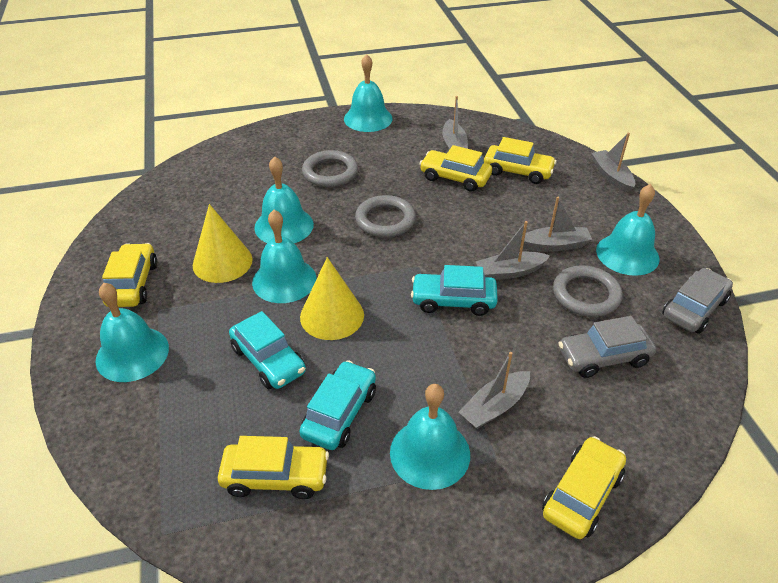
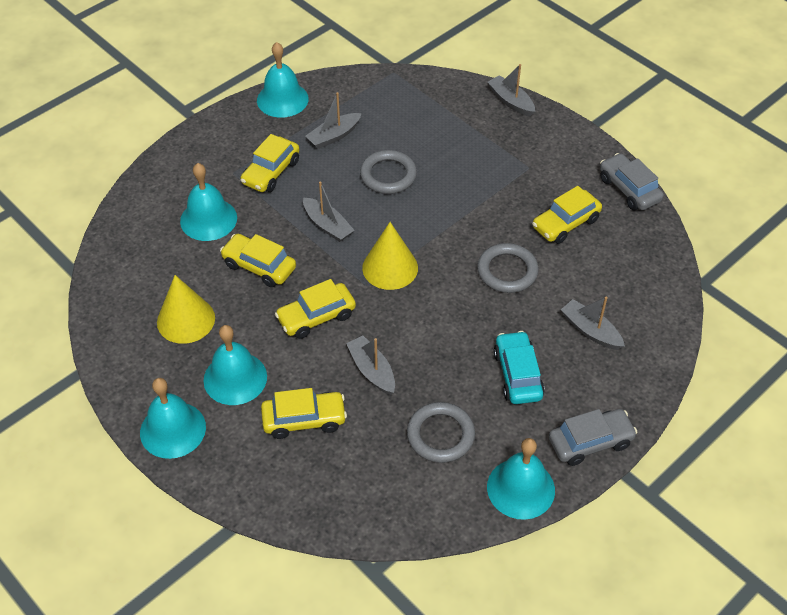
turquoise bell: [96,283,169,382] [252,210,317,303] [254,156,314,243] [344,54,393,132] [390,384,470,490] [596,184,660,276] = 6 -> [140,378,206,459] [180,163,237,241] [203,325,267,405] [257,42,309,118] [487,438,555,520] = 5
turquoise car: [229,311,306,389] [299,360,376,450] [411,265,498,316] = 3 -> [494,331,545,404] = 1

